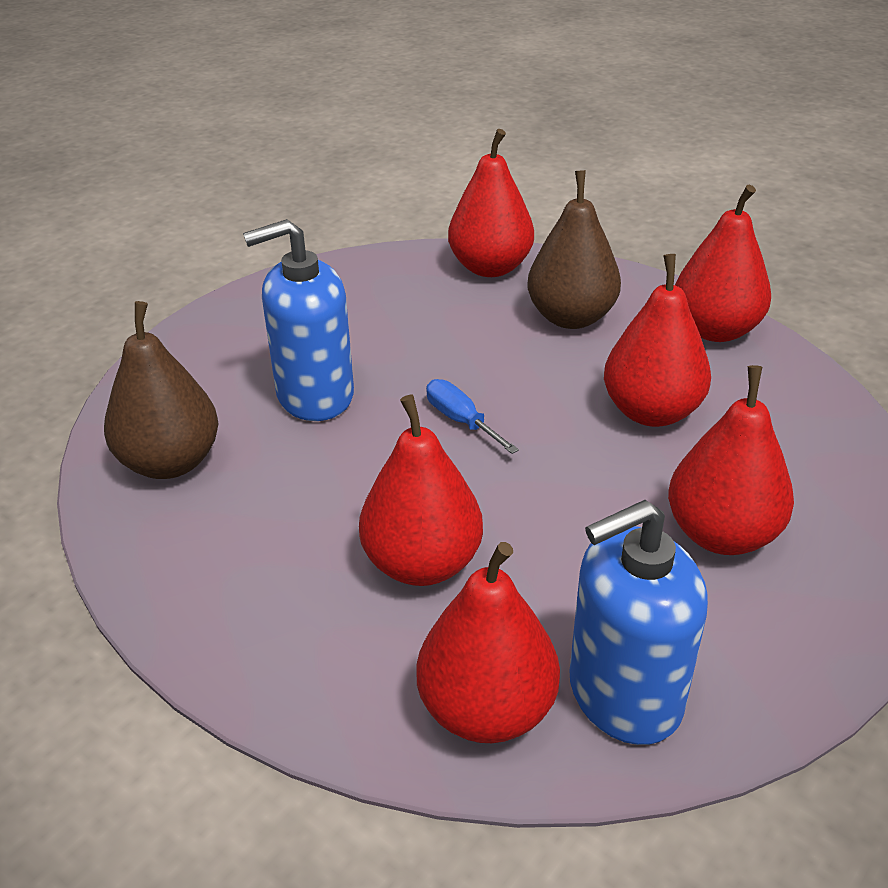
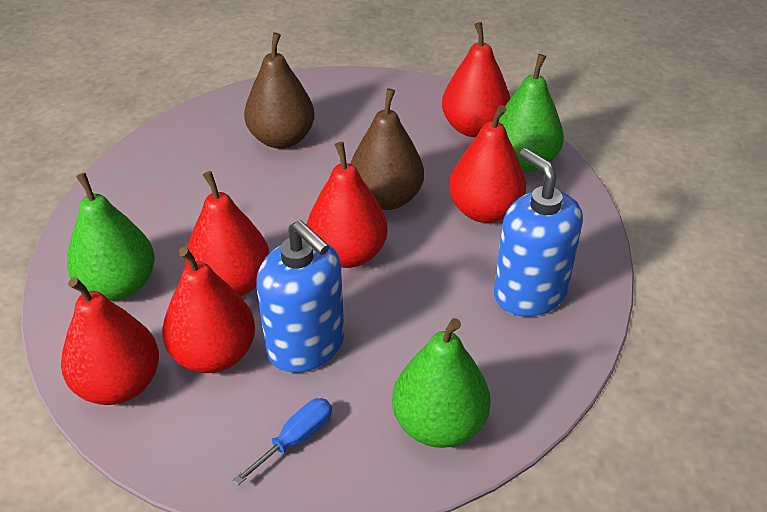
green pear: none = 0 -> [67,172,155,301] [392,318,491,448] [499,54,564,172] = 3

